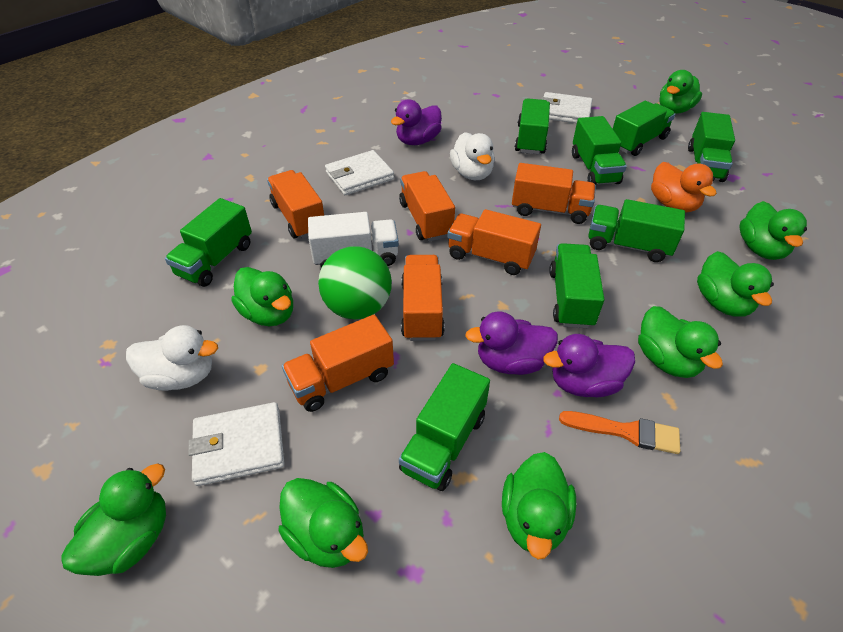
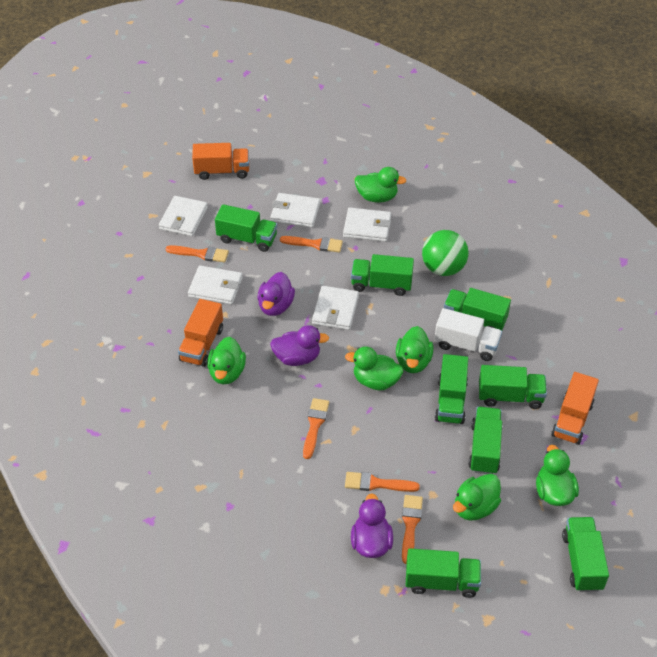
green duck: [61,463,166,576] [231,267,293,326] [278,478,368,568] [502,452,576,560] [638,306,723,378] [659,70,702,114] [697,251,774,316] [739,201,807,260] = 8 -> [207,337,246,384] [345,346,403,390] [355,167,406,203] [396,326,433,373] [453,474,501,521] [536,445,579,506] = 6
orange brush: [559,411,680,454] = 1 -> [166,245,229,262] [280,236,343,253] [303,398,329,459] [345,472,420,492] [402,495,423,564] = 5
orange duck: [651,162,717,213] = 1 -> none = 0
orange truck: [267,170,324,239] [282,315,394,412] [399,171,455,242] [401,255,445,341] [447,209,541,275] [512,163,596,224] = 6 -> [178,299,223,367] [192,143,249,180] [551,372,599,445] = 3
white duck: [126,325,218,391] [450,132,495,180] = 2 -> none = 0
white wallet: [188,402,285,486] [325,150,394,195] [541,92,592,123] = 3 -> [159,196,208,236] [188,265,243,305] [270,193,320,228] [312,286,359,330] [343,207,391,242] = 5

